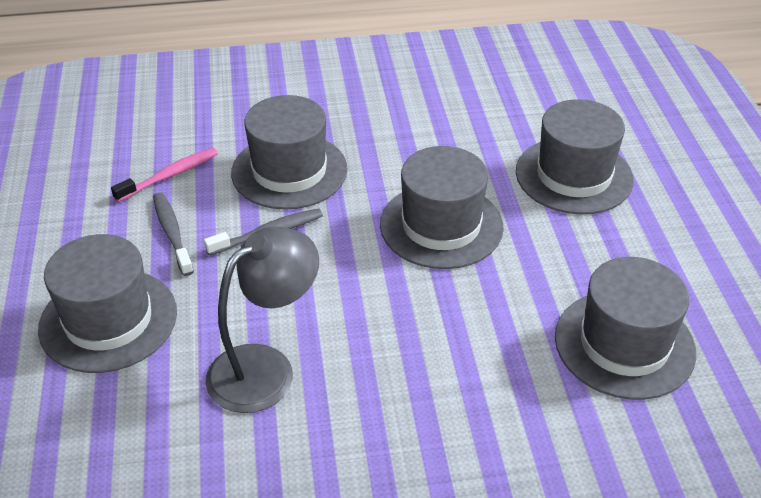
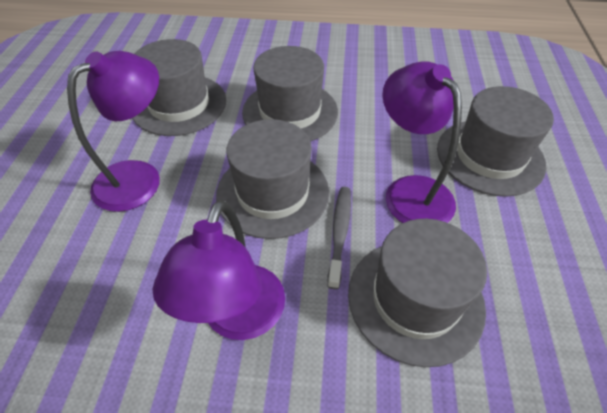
grey lamp: [206,226,319,413] = 1 -> none = 0
grey toothbrush: [153,192,194,276] [204,208,323,256] = 2 -> [327,187,351,289] = 1
pink toothbrush: [111,148,218,202] = 1 -> none = 0
purple lamp: none = 0 -> [67,51,160,212] [153,200,285,340] [382,61,462,223] = 3

